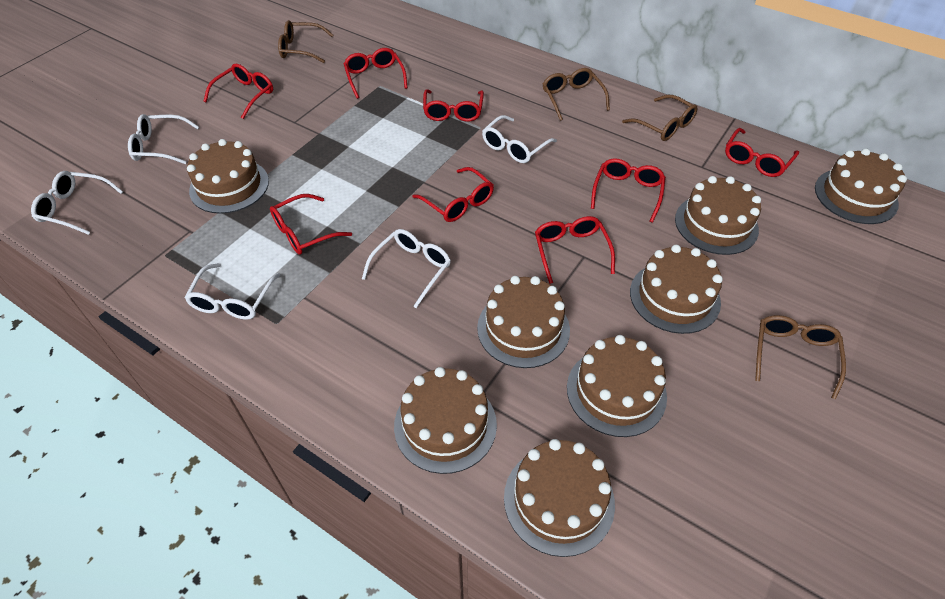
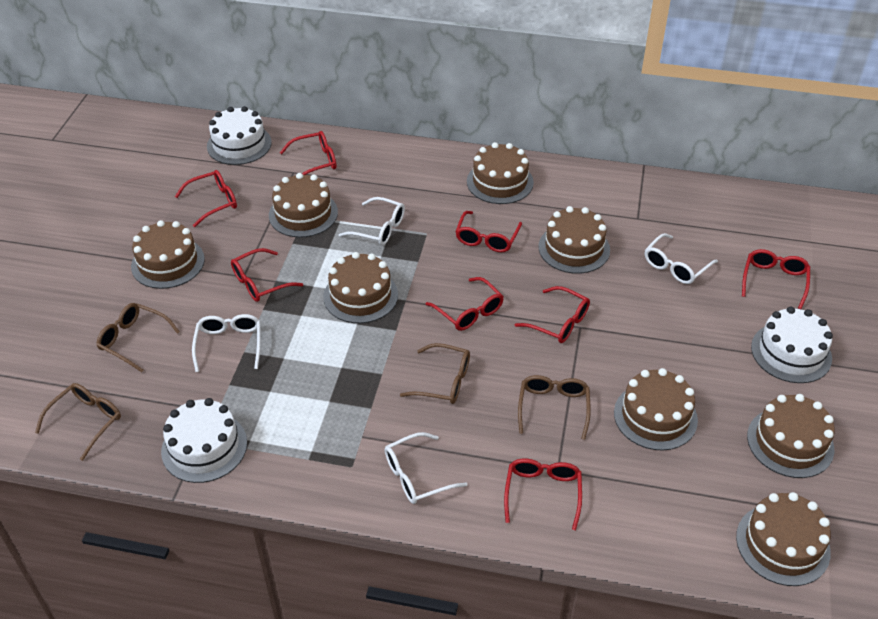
white cake: none = 0 -> [161,398,247,483] [207,106,272,165] [751,307,833,383] = 3
white glasses: [31,171,123,235] [128,114,199,164] [184,263,280,320] [362,229,451,308] [482,115,557,163] = 5 -> [192,314,261,372] [339,197,405,245] [385,432,467,504] [645,233,718,284] = 4

